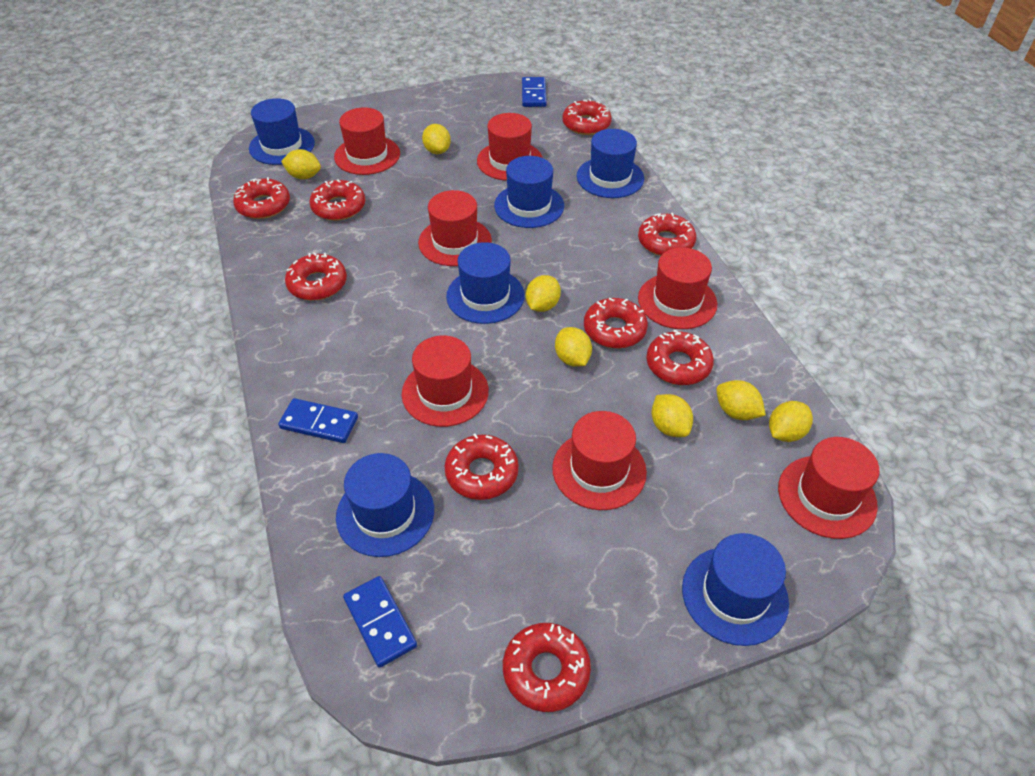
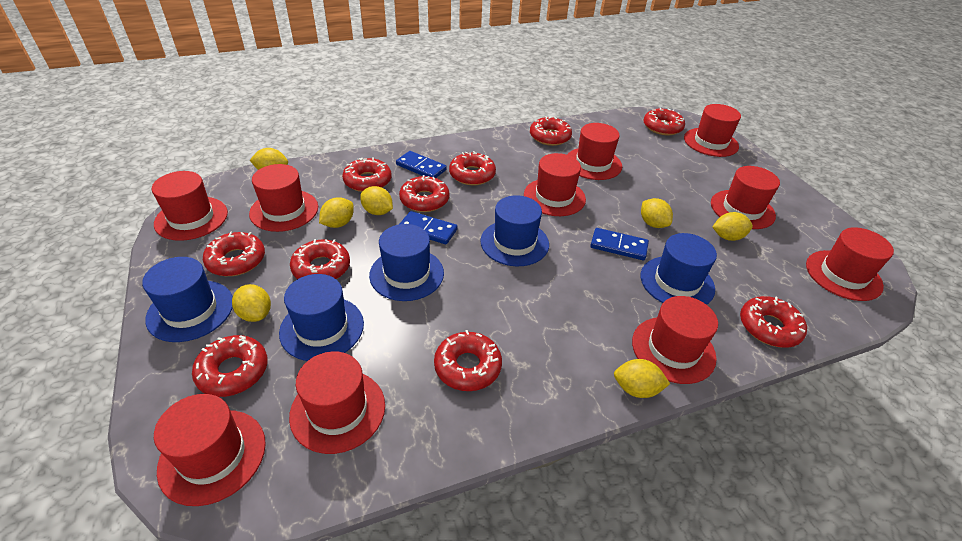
blue hat: [249,98,315,165] [336,453,434,557] [446,242,525,324] [494,156,564,228] [577,129,644,198] [682,533,789,646] = 6 -> [142,257,233,342] [279,274,364,361] [369,224,444,301] [481,195,549,266] [641,233,717,305] = 5
red donut: [233,177,290,219] [285,252,347,301] [309,179,365,221] [445,434,519,500] [503,623,591,712] [562,99,612,135] [584,298,648,348] [638,213,696,256] [646,330,714,385] = 9 -> [192,335,268,397] [203,231,265,276] [290,239,350,279] [342,157,392,192] [399,175,450,212] [434,330,502,391] [449,151,496,185] [530,116,572,146] [643,107,685,135] [740,296,807,348] = 10
red hat: [334,107,400,175] [402,335,489,427] [418,190,492,266] [477,113,543,181] [552,411,647,510] [638,247,717,329] [778,437,880,539] = 7 -> [152,171,228,241] [154,394,266,506] [249,164,318,232] [289,351,385,454] [524,153,586,216] [567,123,622,180] [632,296,718,384] [684,104,741,157] [711,166,780,229] [806,227,894,301] = 10

